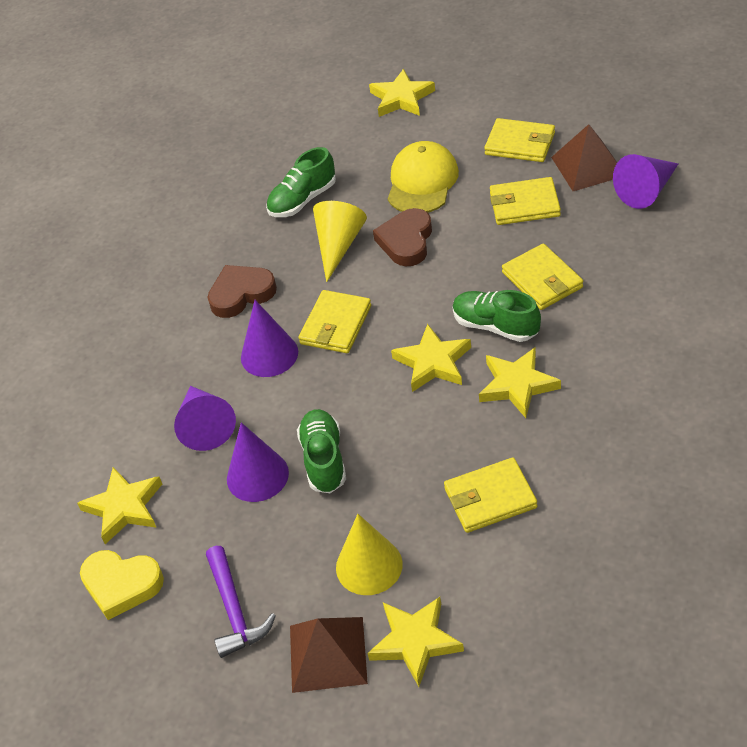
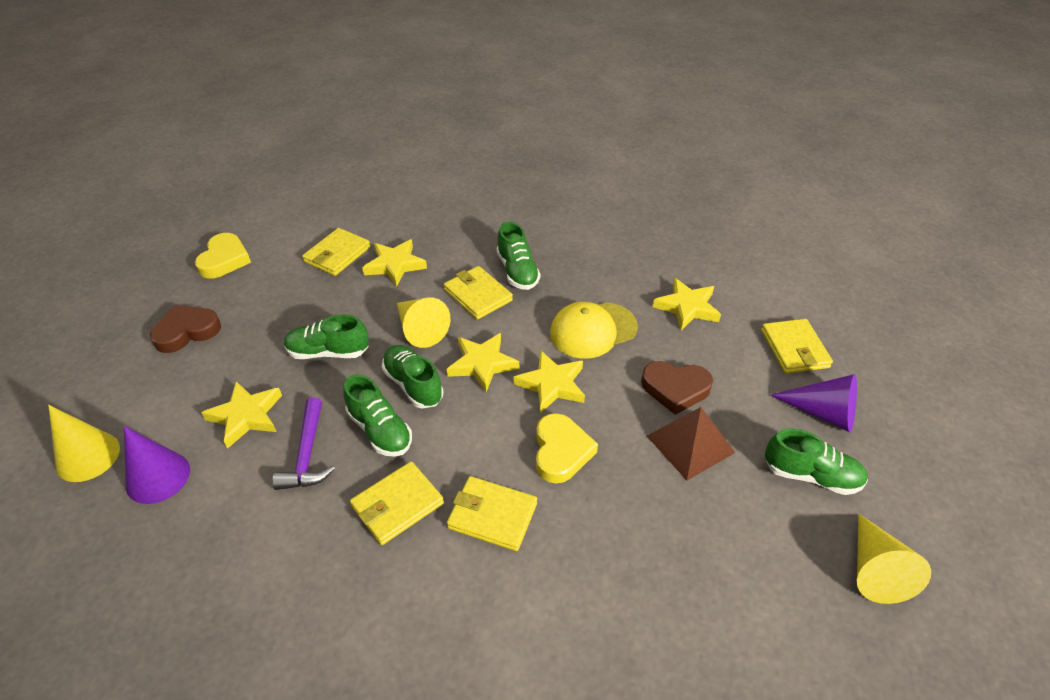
brown pyramid: [290,617,368,693] [551,124,617,191] = 2 -> [647,407,735,480] = 1
green shoe: [266,147,336,217] [297,409,346,493] [453,290,541,342] = 3 -> [284,314,369,359] [343,374,412,457] [382,345,443,408] [497,222,540,290] [765,429,868,495] = 5
purple cone: [174,386,236,451] [227,422,289,502] [241,300,298,377] [613,154,678,209] = 4 -> [124,426,190,504] [770,374,857,432] = 2
yellow cone: [313,201,367,282] [336,514,403,595] = 2 -> [48,405,120,482] [397,297,450,348] [857,513,931,604] = 3
yellow heart: [80,550,164,620] = 1 -> [195,233,251,279] [536,413,598,484] = 2

